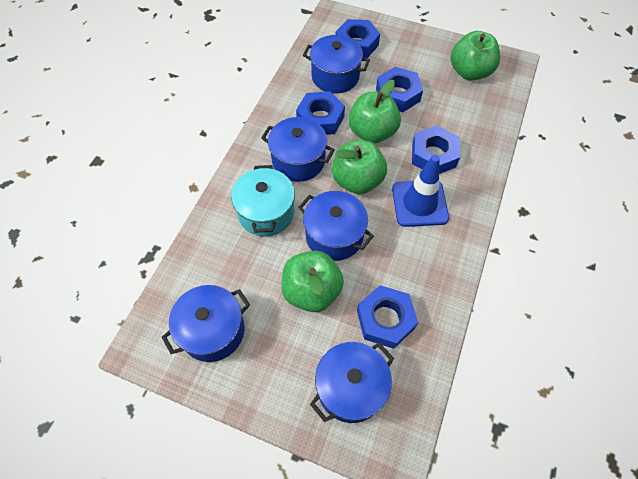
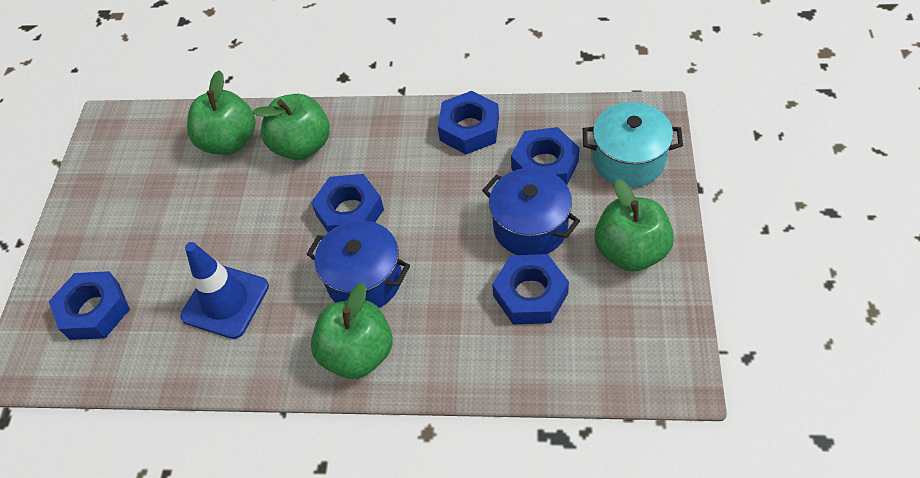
blue pot: [162,285,250,362] [261,117,335,182] [298,191,374,261] [303,35,370,93] [310,342,394,423] = 5 -> [307,220,410,308] [482,168,580,255] = 2

